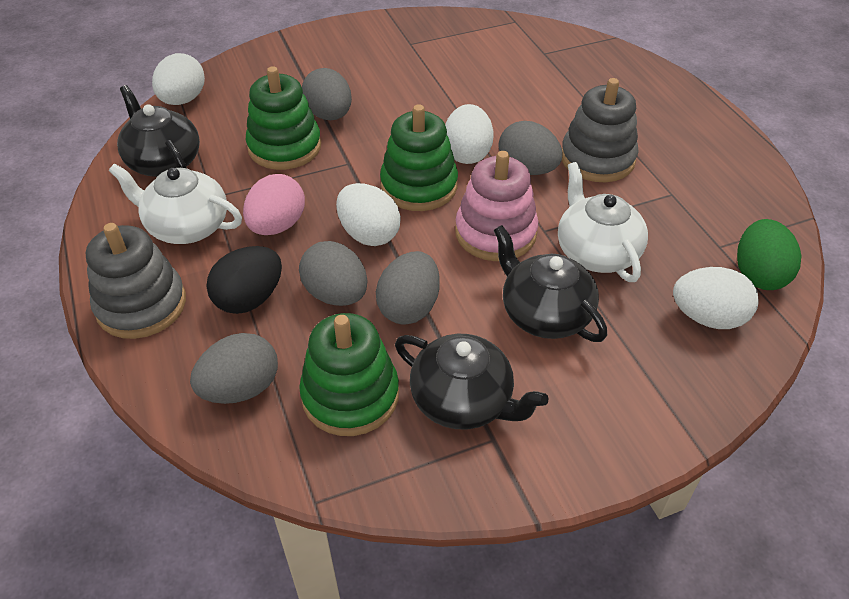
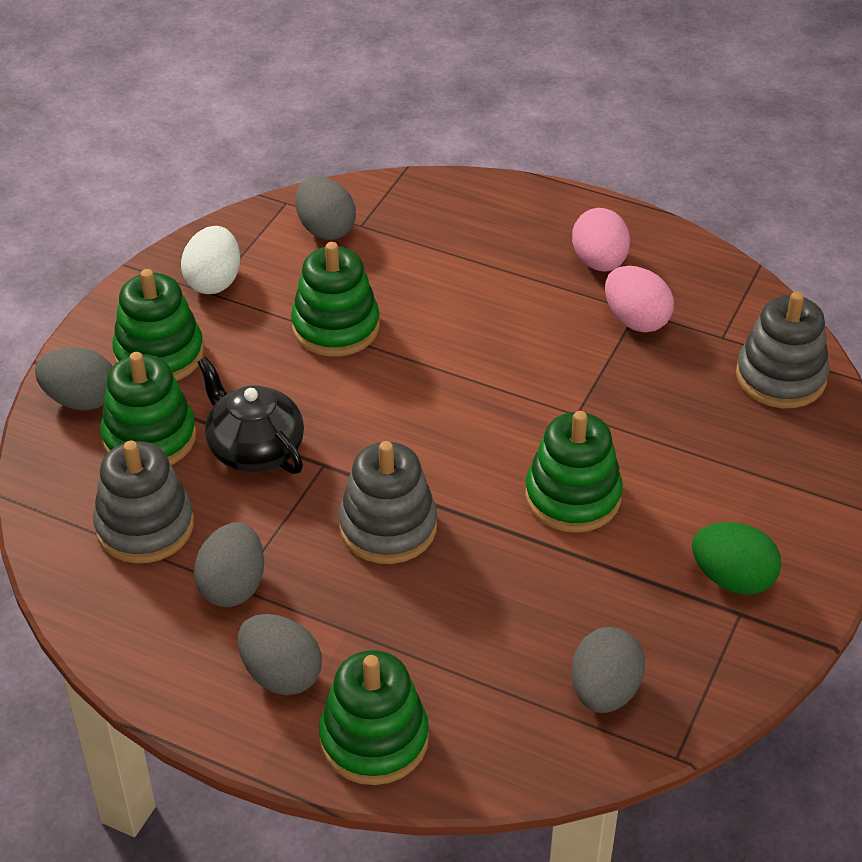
black egg: [206,246,282,314] = 1 -> none = 0
black teapot: [117,85,200,177] [395,334,548,429] [493,225,607,342] = 3 -> [197,357,304,474] = 1
green stacking toy: [246,66,321,170] [299,313,399,436] [380,104,458,211] = 3 -> [100,352,197,465] [112,269,204,381] [291,242,379,357] [319,650,429,785] [525,411,623,533] = 5
grey stacking toy: [86,223,186,339] [562,78,639,182] = 2 -> [93,441,194,564] [339,441,437,564] [736,292,830,408] = 3
pink egg: [243,174,305,235] = 1 -> [572,208,630,271] [605,266,674,333] = 2
pink stacking toy: [455,151,538,261] = 1 -> none = 0
white egg: [152,53,205,105] [336,183,401,246] [445,104,494,164] [673,267,759,329] = 4 -> [181,226,240,294] = 1
white teapot: [109,164,242,244] [558,162,648,282] = 2 -> none = 0

